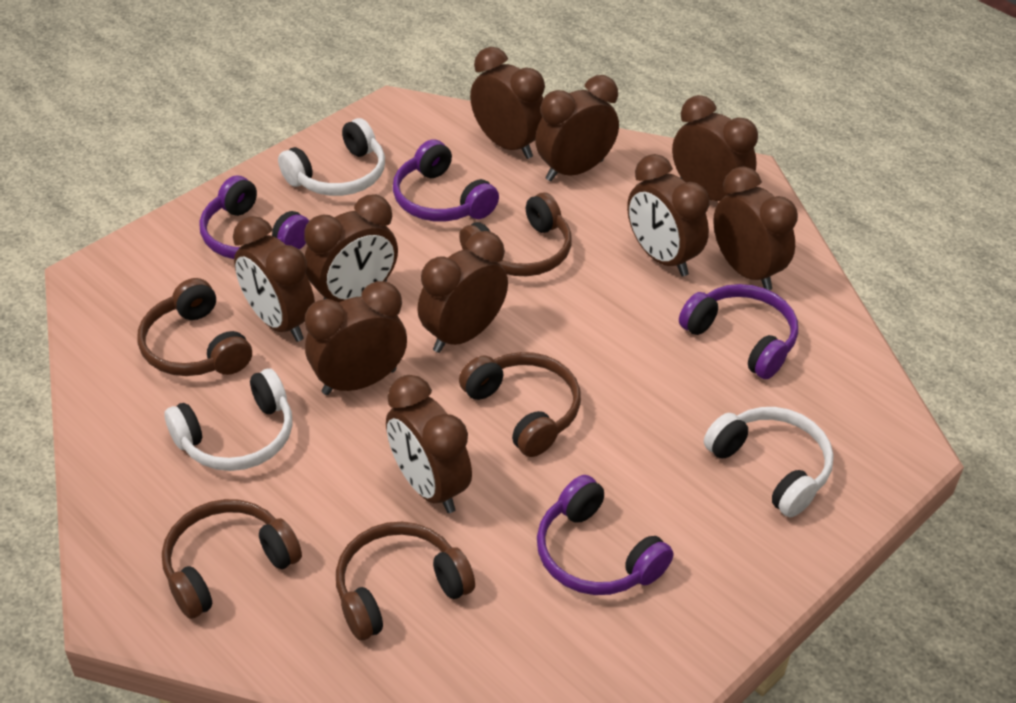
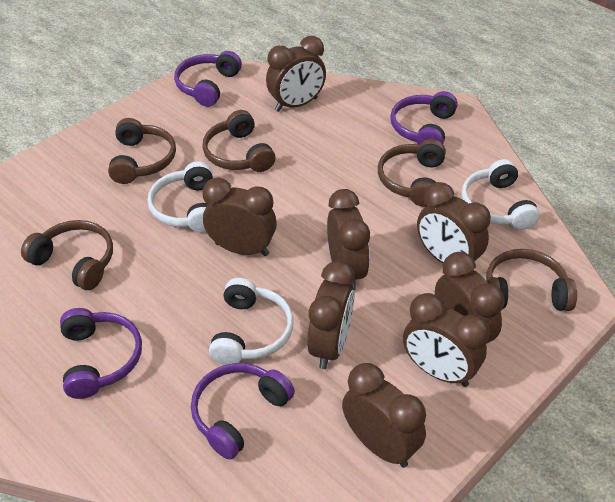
brown clock: [233,216,315,342] [304,195,398,303] [305,281,407,395] [386,375,472,513] [417,231,508,353] [470,47,545,159] [535,75,619,181] [627,154,709,276] [672,95,758,201] [713,166,798,290] = 10 -> [202,178,277,256] [266,36,326,112] [307,261,355,369] [327,189,370,291] [342,363,426,468] [403,293,490,387] [417,182,491,263] [435,252,505,344] = 8

